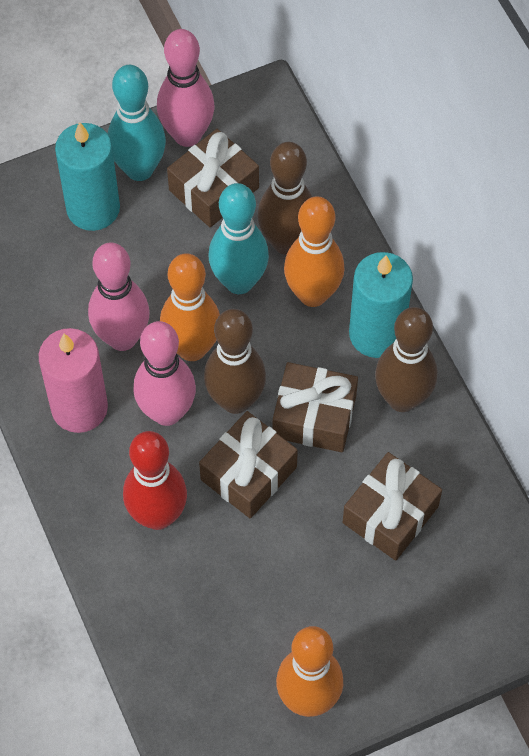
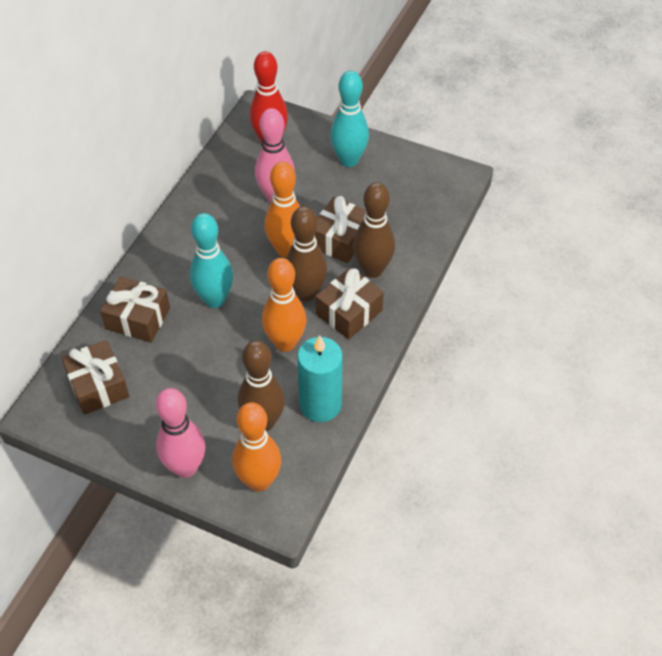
pink bowling pin: [88,243,150,351] [133,321,196,426] [157,29,215,147] = 3 -> [156,388,205,478] [255,108,295,203] = 2
pink candle: [39,328,108,433] = 1 -> none = 0
turquoise candle: [55,122,120,231] [349,252,413,358] = 2 -> [297,335,343,422] = 1

